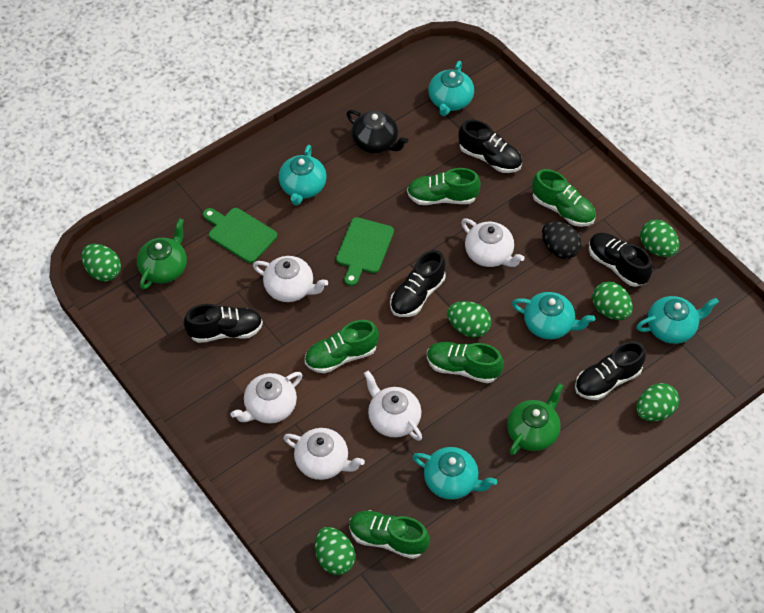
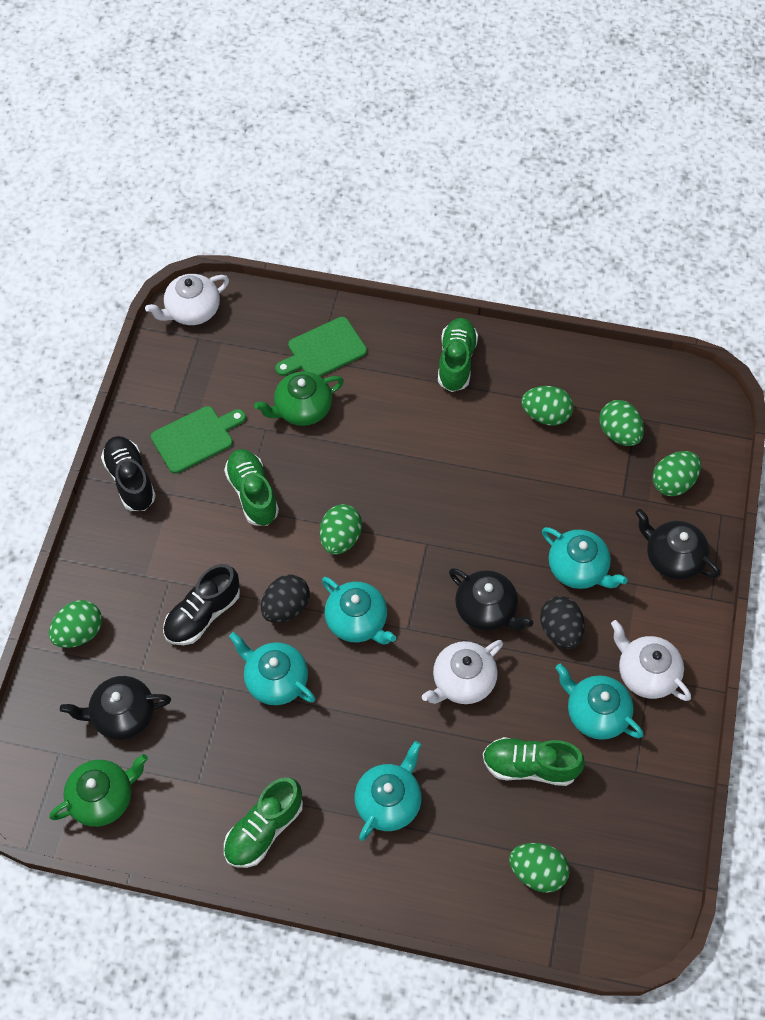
black egg: [542,221,582,259] = 1 -> [261,574,310,623] [540,596,585,649] = 2
black shoe: [183,304,263,343] [390,250,445,317] [458,120,522,173] [575,341,646,400] [589,233,652,287] = 5 -> [101,436,156,511] [163,564,240,645] = 2
black teapot: [346,110,408,153] = 1 -> [60,676,171,740] [449,568,533,631] [635,509,720,580] = 3
green shoe: [305,320,379,373] [349,510,430,559] [407,168,481,205] [427,342,504,383] [532,169,596,227] = 5 -> [224,449,279,526] [224,778,303,868] [438,318,478,392] [483,737,585,786] = 4
white teapot: [231,372,303,424] [253,256,328,302] [283,428,365,480] [364,371,422,441] [461,218,525,267] = 5 -> [145,274,229,325] [422,640,503,704] [611,620,691,701] = 3

